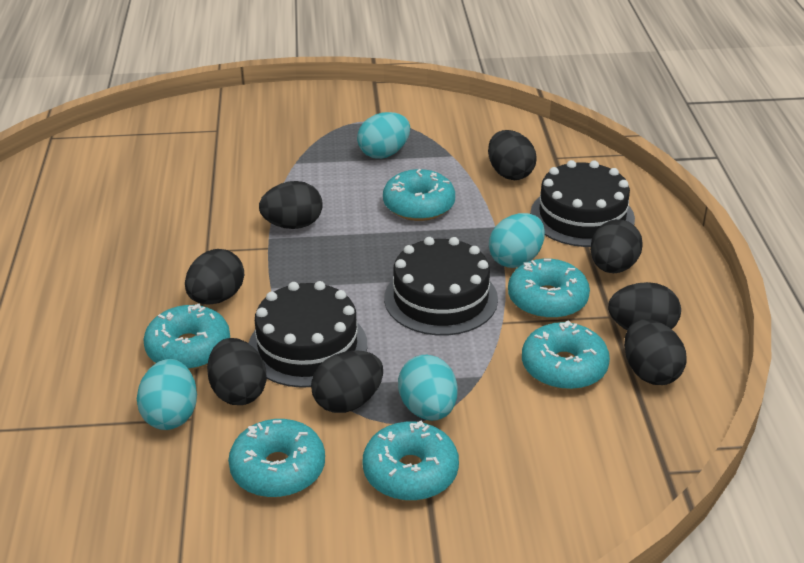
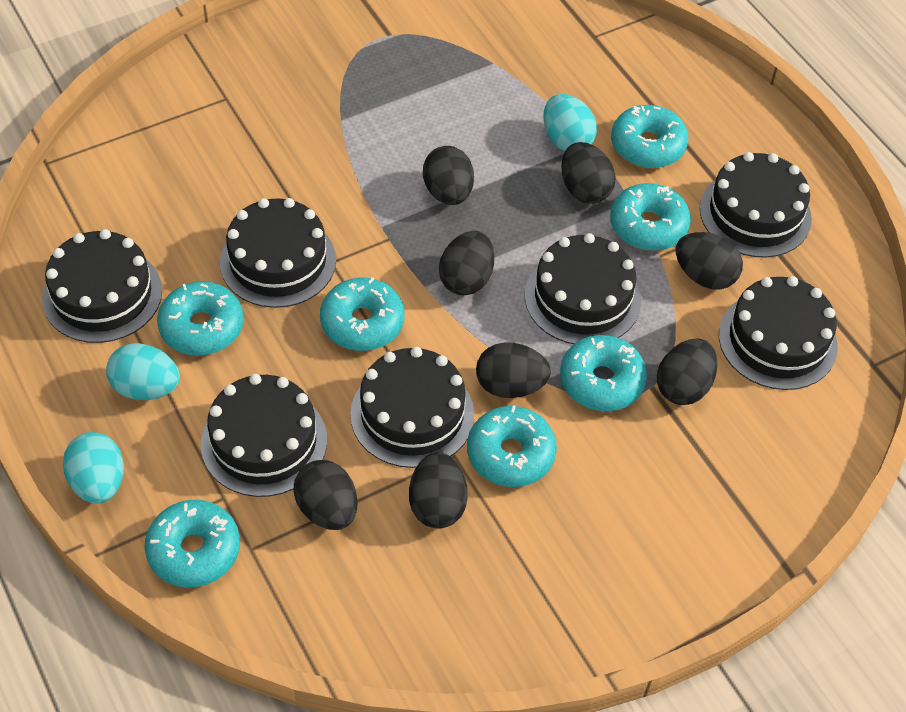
black cake: [248,281,367,388] [384,237,498,336] [530,160,635,247] = 3 -> [42,229,162,343] [201,374,327,497] [220,198,336,308] [350,347,474,468] [525,233,641,344] [700,152,812,258] [719,276,838,390] = 7
turquoise donut: [143,303,230,370] [228,419,325,498] [363,420,459,501] [383,169,455,221] [508,259,590,319] [522,320,610,390] = 6 -> [145,500,240,588] [157,282,244,356] [320,277,404,351] [467,405,557,487] [560,335,647,411] [610,183,691,251] [611,105,688,168] = 7
turquoise egg: [137,359,197,430] [357,112,410,159] [398,355,458,421] [489,213,545,268] = 4 -> [63,432,124,504] [106,343,180,400] [543,94,597,151] = 3

